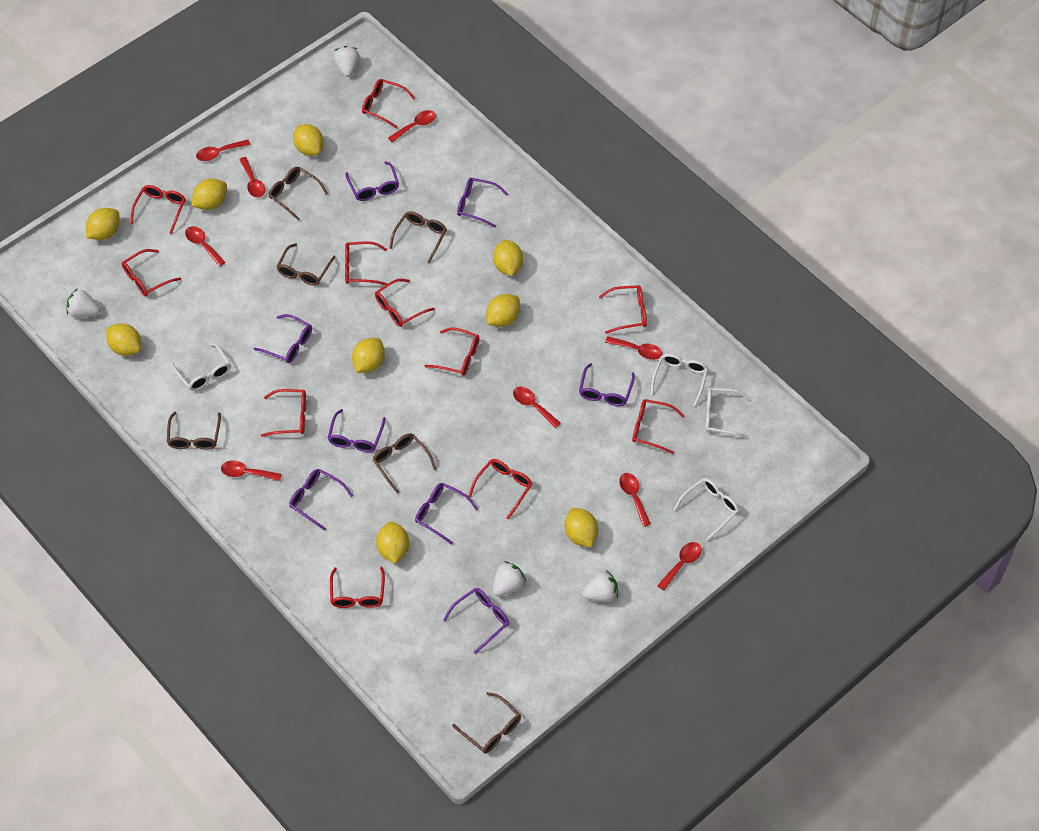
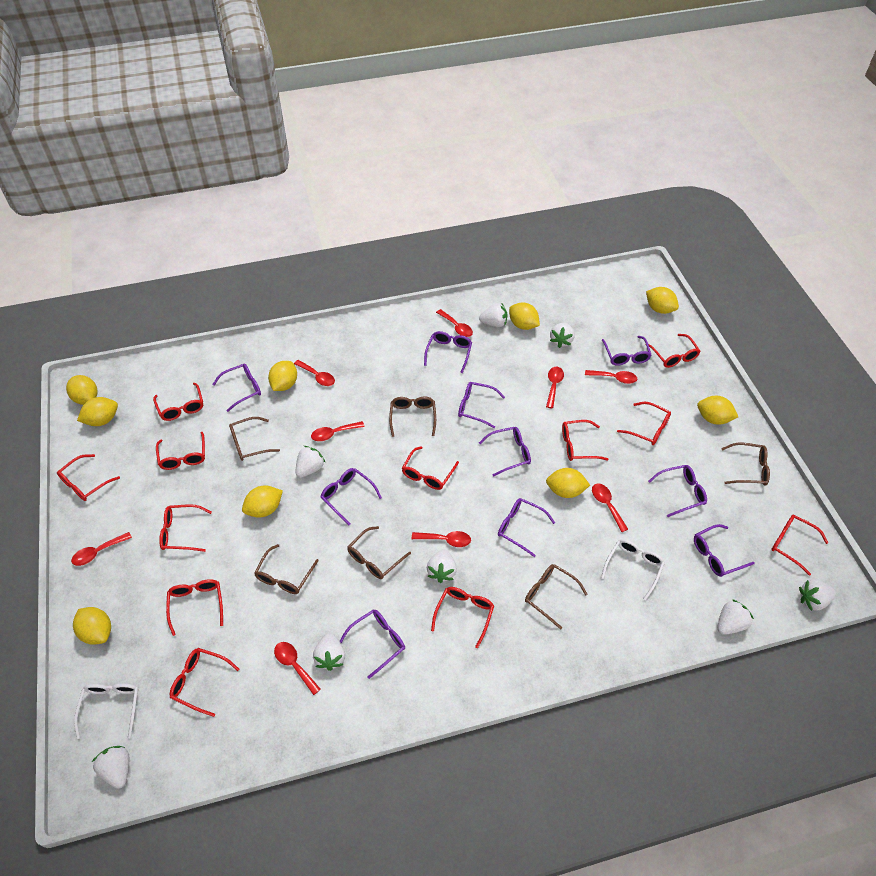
purple glasses: [253,314,312,363] [289,469,353,531] [328,409,386,452] [346,161,399,201] [415,483,478,545] [443,588,509,654] [457,178,508,227] [579,363,635,406] = 8 -> [212,364,261,412] [321,468,382,525] [340,610,405,679] [424,331,472,373] [458,382,505,428] [479,427,531,477] [498,498,555,557] [602,336,651,366] [648,465,707,517] [694,524,755,577] = 10
red glasses: [122,249,181,296] [130,185,186,234] [261,389,306,437] [330,567,385,608] [345,241,387,285] [362,79,416,129] [375,279,435,327] [425,328,479,376] [468,459,532,519] [599,285,647,334] [632,399,684,454] = 11 -> [57,454,120,501] [153,383,203,421] [156,432,205,470] [159,504,212,552] [166,579,223,636] [170,648,240,717] [402,446,459,490] [431,587,494,648] [562,420,609,461] [617,402,671,445] [649,334,700,368] [771,515,829,576] = 12
white glasses: [171,343,231,391] [651,354,708,407] [673,478,739,541] [705,388,750,438] = 4 -> [74,684,139,739] [601,539,665,600] = 2
white strawberry: [67,288,100,318] [333,46,360,77] [492,561,526,596] [582,570,618,602] = 4 -> [92,746,129,789] [295,446,326,477] [313,633,345,671] [427,549,457,583] [479,303,508,327] [550,323,575,348] [718,599,754,635] [799,579,836,611] = 8

